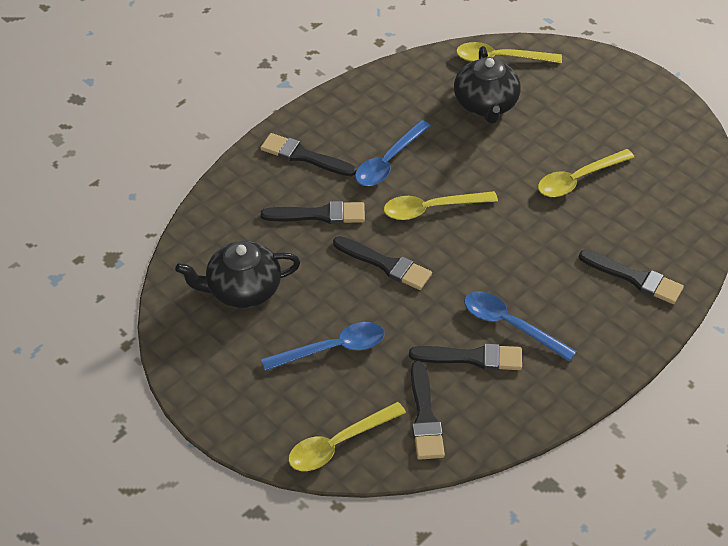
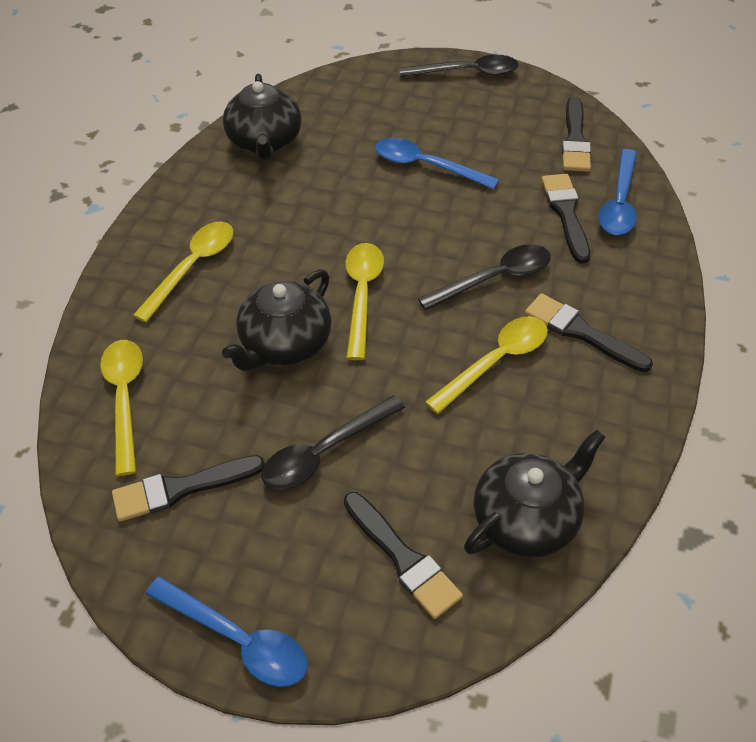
black brush: [260,133,356,176] [261,201,365,224] [333,236,432,290] [409,344,522,370] [411,361,445,460] [579,250,684,304] = 6 -> [112,455,265,522] [344,492,463,619] [525,293,653,372] [541,174,590,263] [562,96,591,172] = 5
black spoon: none = 0 -> [262,395,405,490] [399,55,518,77] [418,244,551,310] = 3
black teapot: [175,241,300,308] [454,46,521,123] = 2 -> [222,269,332,371] [223,74,302,160] [464,430,605,558] = 3

